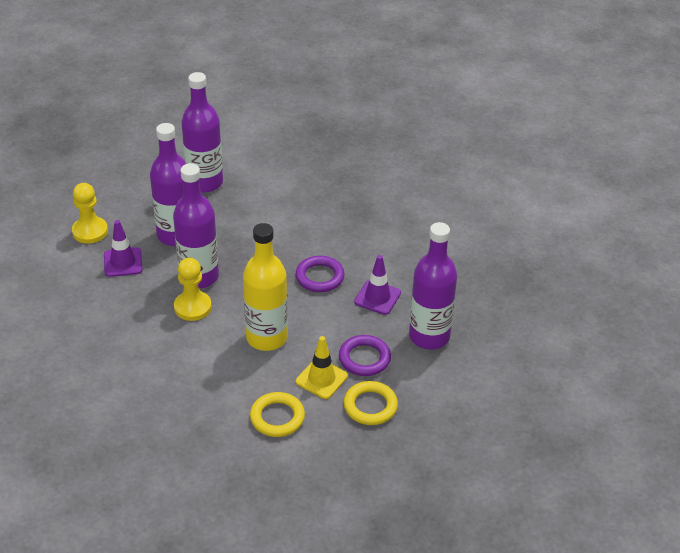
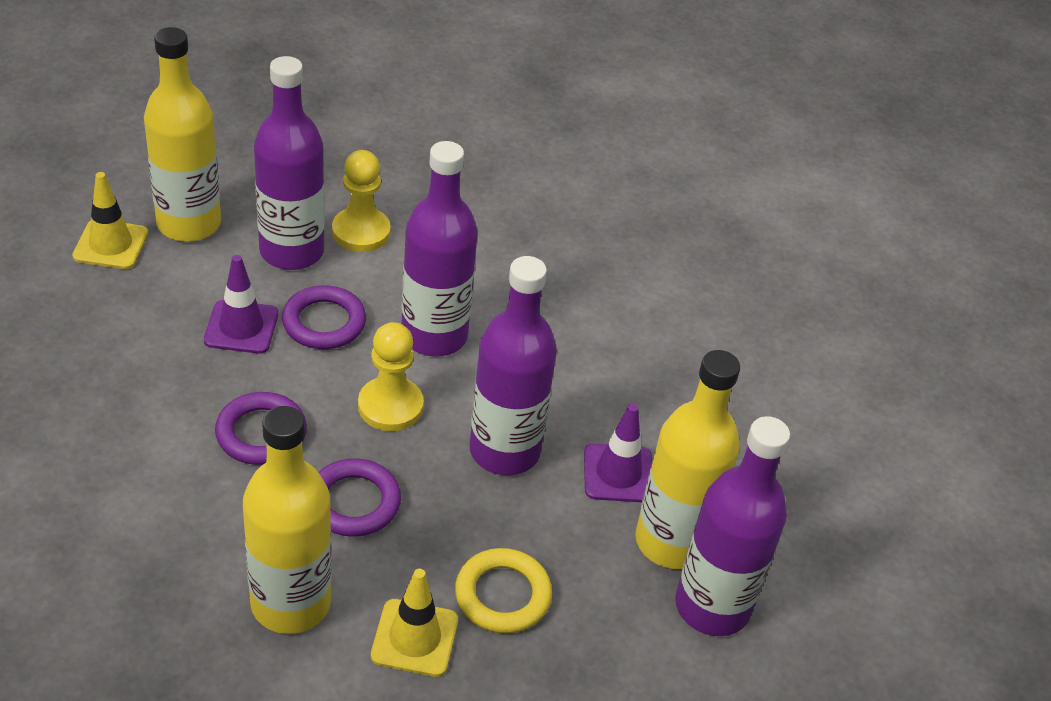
purple ring: [296,256,345,292] [339,335,391,376] = 2 -> [215,392,307,465] [282,285,366,349] [318,458,401,537] = 3
yellow bottle: [243,223,288,351] = 1 -> [144,27,221,242] [243,406,332,634] [636,350,740,569] = 3
yellow ring: [250,392,305,437] [344,381,398,425] = 2 -> [455,548,552,633] = 1
yellow traffic cone: [296,336,348,399] = 1 -> [72,172,148,269] [371,569,458,677] = 2

